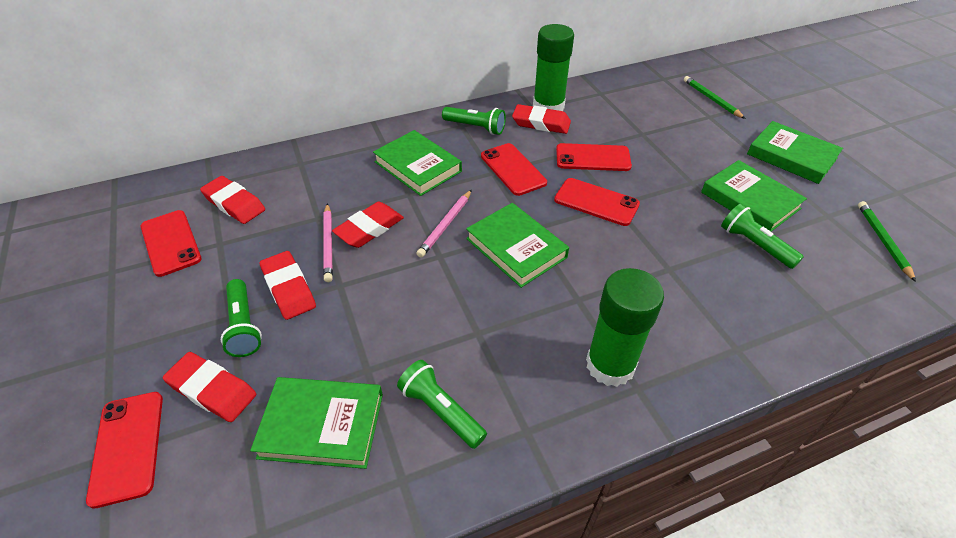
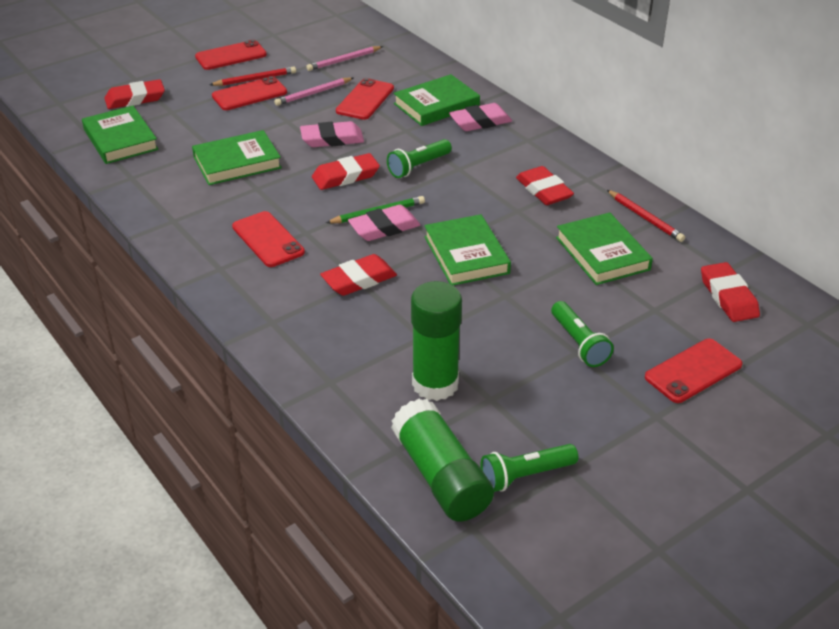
green flashlight: [221,279,262,357] [397,360,487,449] [442,107,506,135] [721,204,803,269] = 4 -> [387,139,452,178] [480,444,578,492] [551,301,614,367] = 3
green pencil: [684,76,746,119] [858,201,916,282] = 2 -> [326,196,425,223] = 1
pink eraser: none = 0 -> [300,121,364,147] [348,205,420,241] [449,103,512,131] = 3
red pencil: none = 0 -> [210,66,296,86] [607,190,685,242] = 2

